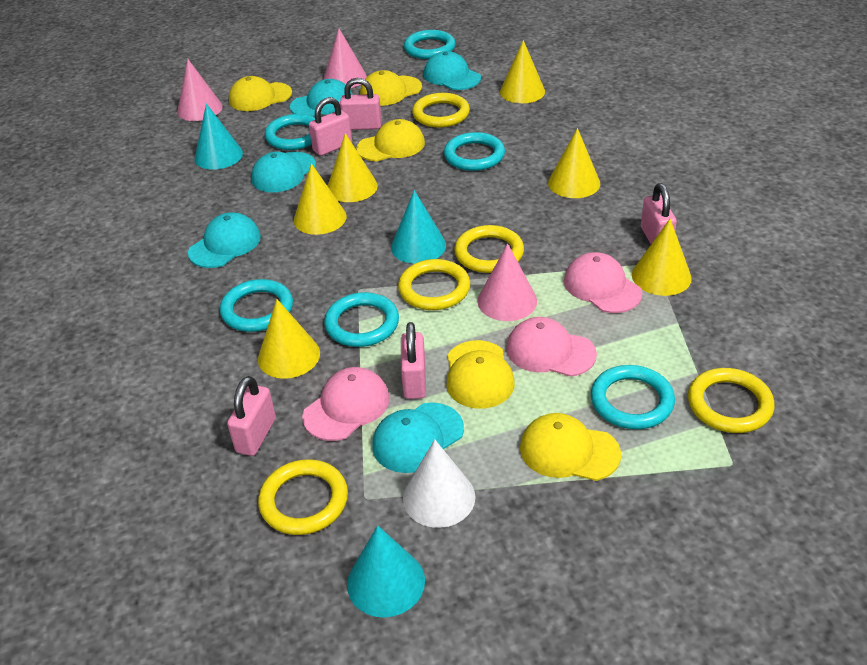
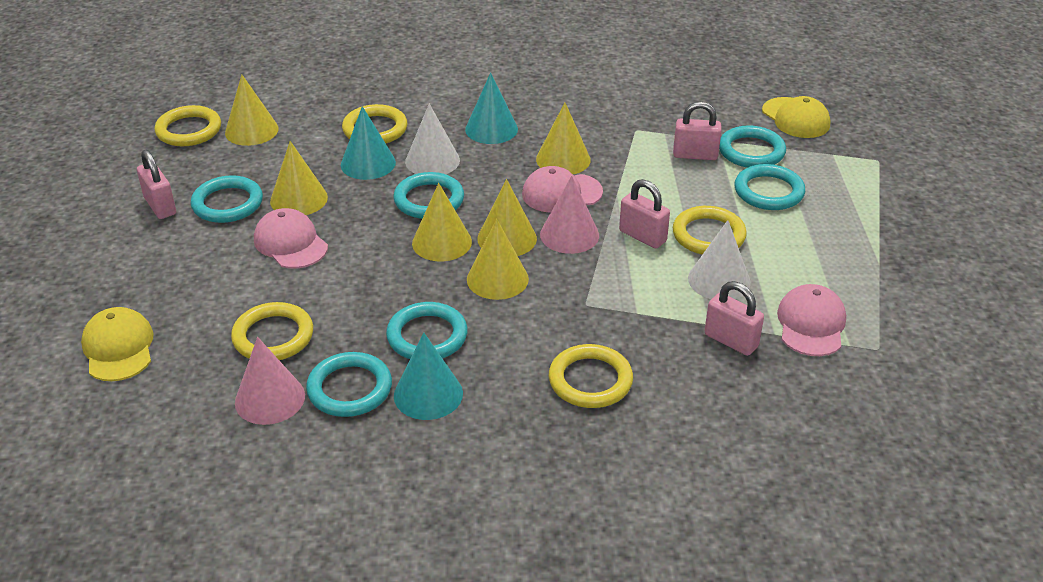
pink cone: [177,59,223,121] [323,28,367,88] [478,243,537,321] = 3 -> [235,337,305,425] [540,176,599,254] = 2
pink padlock: [227,376,276,456] [309,97,352,156] [340,78,382,130] [401,322,426,399] [641,183,677,244] = 5 -> [137,150,176,219] [619,179,670,248] [673,101,722,160] [705,281,764,356] = 4
turquoise cap: [188,212,261,268] [251,152,316,192] [290,79,353,116] [372,402,464,473] [424,51,481,90] = 5 -> none = 0
white cone: [403,439,475,528] = 1 -> [405,104,460,174] [688,220,751,299] = 2
yellow cap: [229,76,292,111] [356,119,425,161] [360,70,422,106] [447,340,515,409] [520,413,621,481] = 5 -> [81,307,154,381] [762,96,830,138] = 2

